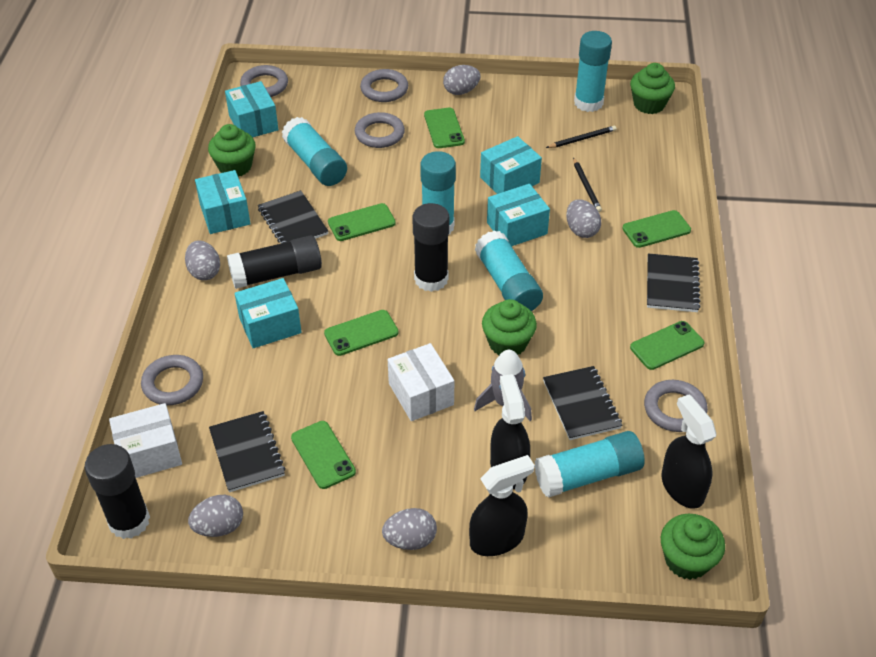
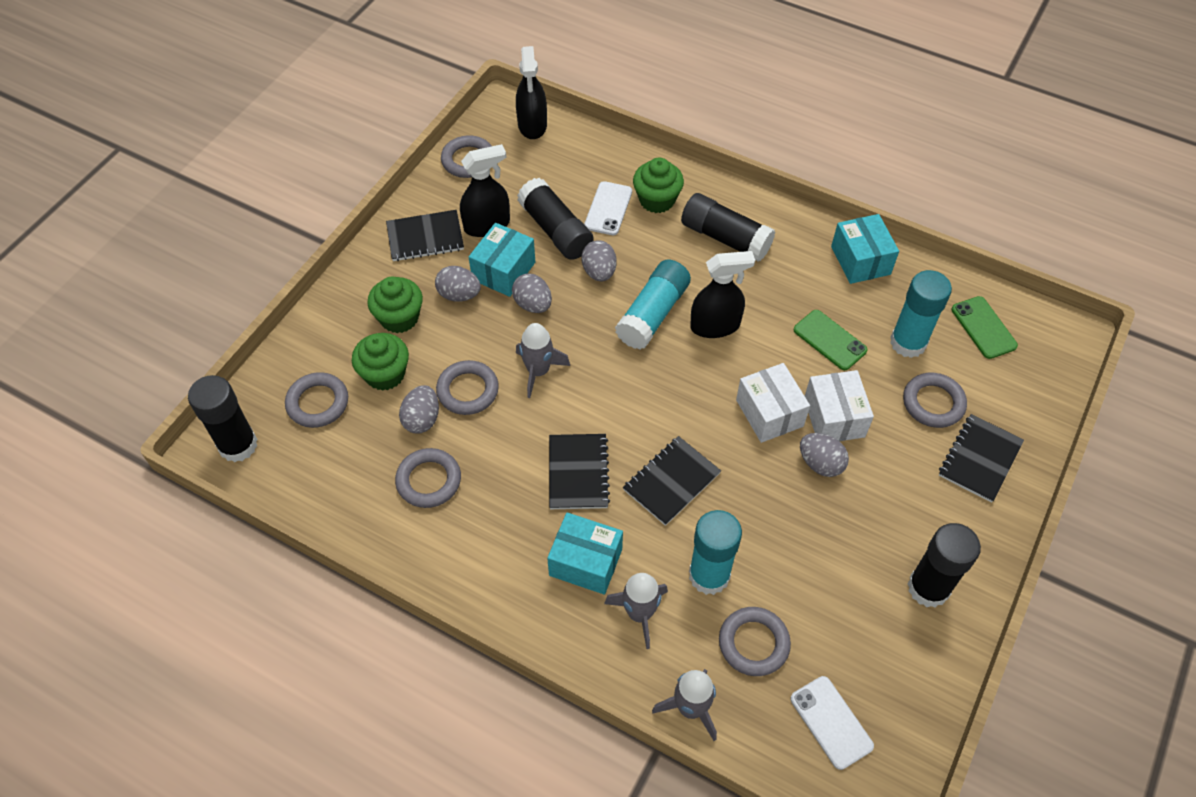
black glue stick: [85,444,150,539] [227,235,322,289] [413,203,449,292] = 3 -> [188,375,257,462] [517,178,594,260] [681,193,775,262] [908,523,981,608] = 4
black pencil: [546,126,616,148] [573,158,602,212] = 2 -> none = 0
green cupcake: [208,124,256,177] [482,299,537,355] [630,63,675,114] [661,514,725,580] = 4 -> [352,333,409,391] [367,276,423,333] [633,158,684,213] = 3
green phone: [291,421,356,489] [324,310,399,356] [328,203,396,241] [424,108,465,148] [622,210,691,248] [630,321,704,370] = 6 -> [794,310,867,370] [952,296,1018,359] = 2
grey ring: [141,355,203,405] [240,65,288,97] [355,112,405,148] [360,69,408,102] [644,380,708,432] = 5 -> [285,372,348,428] [395,448,461,508] [436,360,499,415] [441,135,492,178] [719,607,791,676] [903,373,967,428] = 6
grey rocket: [474,350,532,421] = 1 -> [516,323,570,398] [604,573,668,649] [652,669,717,741] = 3
turquoise box: [195,170,251,234] [225,81,278,137] [235,278,302,348] [480,136,542,194] [487,184,550,247] = 5 -> [469,223,535,297] [547,512,623,595] [831,214,899,284] = 3
turquoise glue stick: [282,117,347,186] [420,151,456,234] [475,230,543,311] [534,431,645,498] [574,31,612,112] = 5 -> [615,260,691,349] [689,510,742,595] [890,270,952,358] = 3
white phone: none = 0 -> [584,181,632,235] [791,676,874,770] = 2

